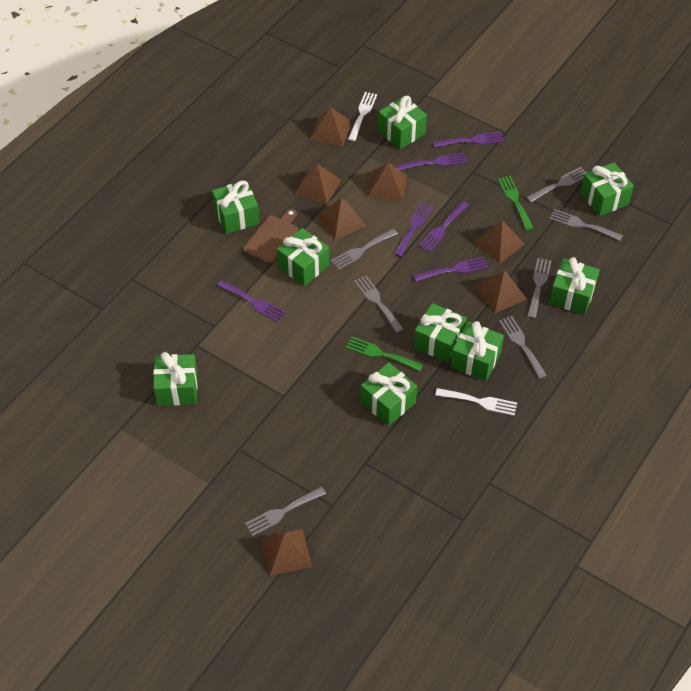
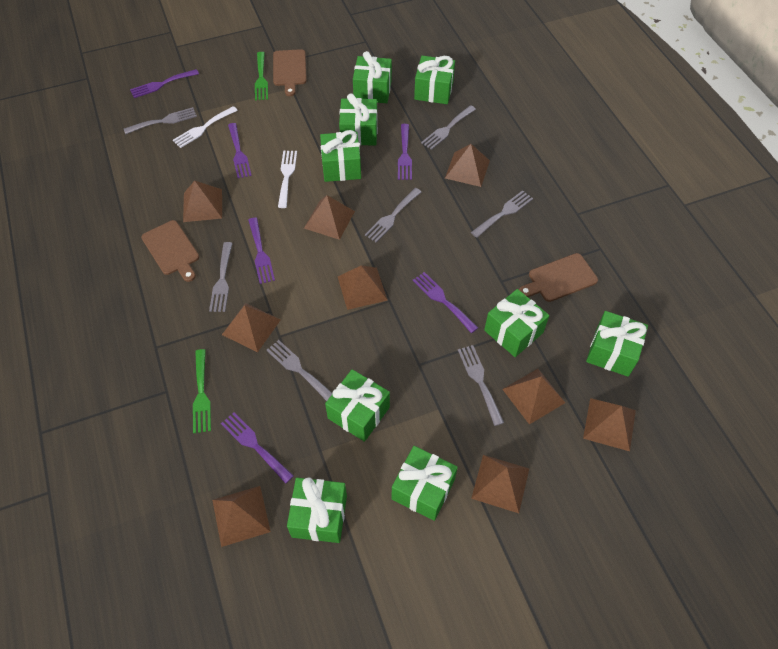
brown cutting board: [243,209,298,264] = 1 -> [141,220,199,282] [273,49,307,96] [519,253,598,302] = 3
brown pyramid: [261,529,312,576] [294,164,341,204] [310,107,352,146] [317,198,366,240] [367,163,407,201] [473,221,525,263] [475,270,527,313] = 7 -> [183,181,222,222] [212,486,271,547] [222,303,281,352] [304,195,355,240] [338,265,387,310] [445,144,490,187] [471,455,529,513] [502,369,565,425] [583,398,636,451] = 9

